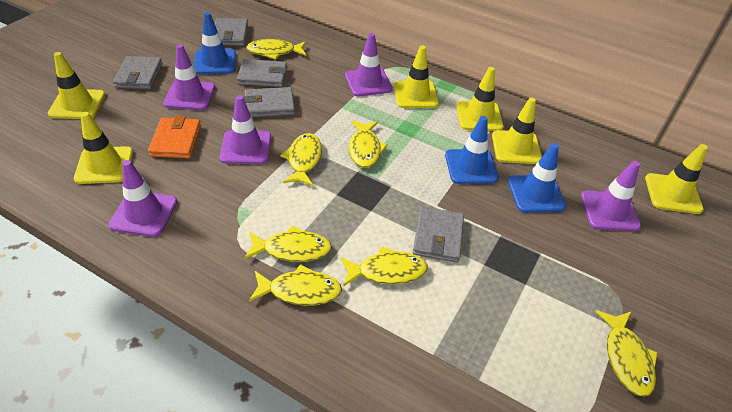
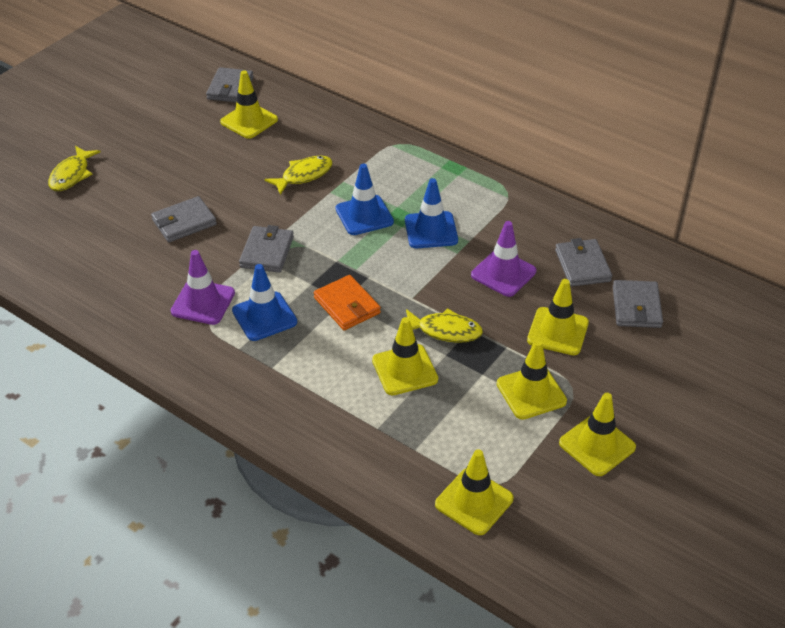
purple traffic cone: [108,160,177,237] [164,44,215,110] [220,95,271,164] [345,33,393,96] [581,161,641,231] = 5 -> [171,250,235,325] [471,221,536,297] = 2
yellow fish: [244,225,332,262] [246,39,306,60] [249,264,342,306] [281,133,322,186] [340,246,428,287] [349,121,388,168] [595,310,658,397] = 7 -> [48,146,101,191] [264,155,333,195] [406,308,483,343] = 3

